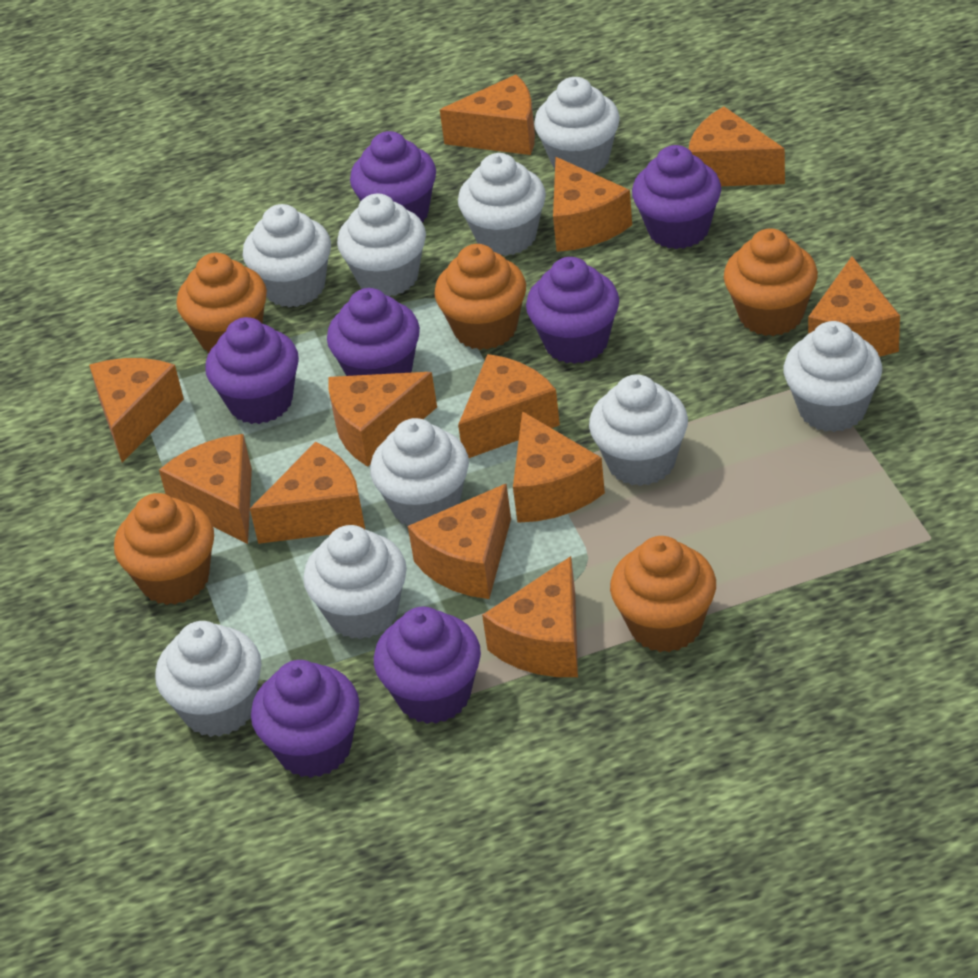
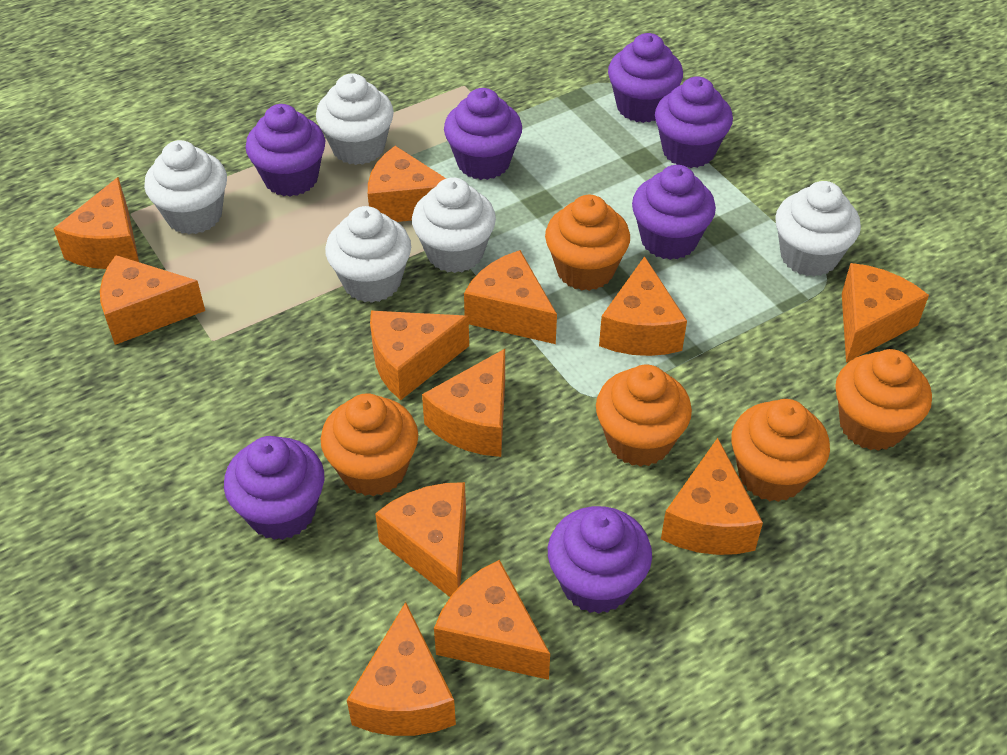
white cupcake: [155,621,261,737] [243,204,331,307] [303,525,407,639] [337,194,426,296] [370,418,469,527] [458,153,546,256] [534,77,620,174] [589,374,688,486] [784,321,882,432] = 9 -> [144,140,227,234] [316,73,394,165] [325,206,411,303] [412,177,496,273] [775,181,861,277] = 5

